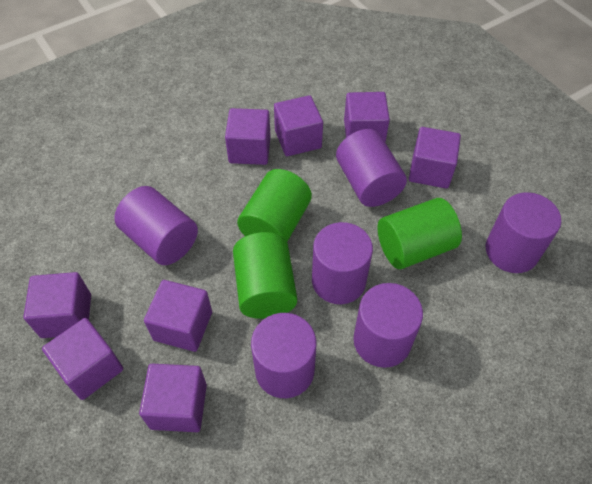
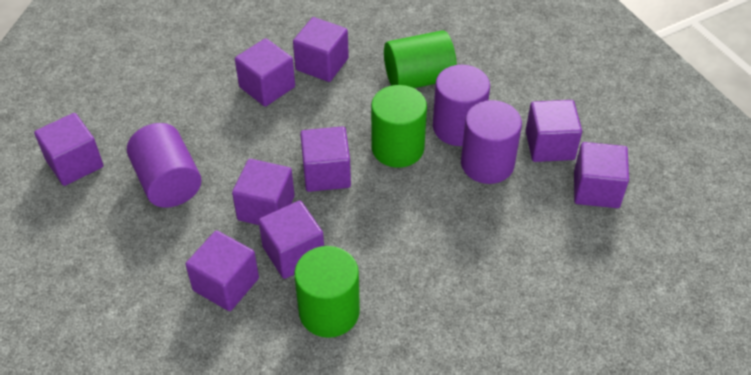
purple cube: [23,272,91,338] [42,318,123,400] [139,364,207,432] [144,280,212,352] [225,108,271,165] [274,95,323,156] [344,92,390,142] [409,127,461,189] = 8 -> [34,113,103,186] [185,230,259,311] [232,159,295,225] [235,38,295,107] [258,200,324,279] [293,17,349,82] [300,126,351,192] [526,100,582,162] [574,142,629,208] = 9
purple cylinder: [114,186,198,265] [251,313,316,398] [312,222,373,304] [336,129,407,207] [353,283,423,368] [486,192,561,273] = 6 -> [127,123,201,208] [433,65,490,146] [461,100,522,184] = 3

